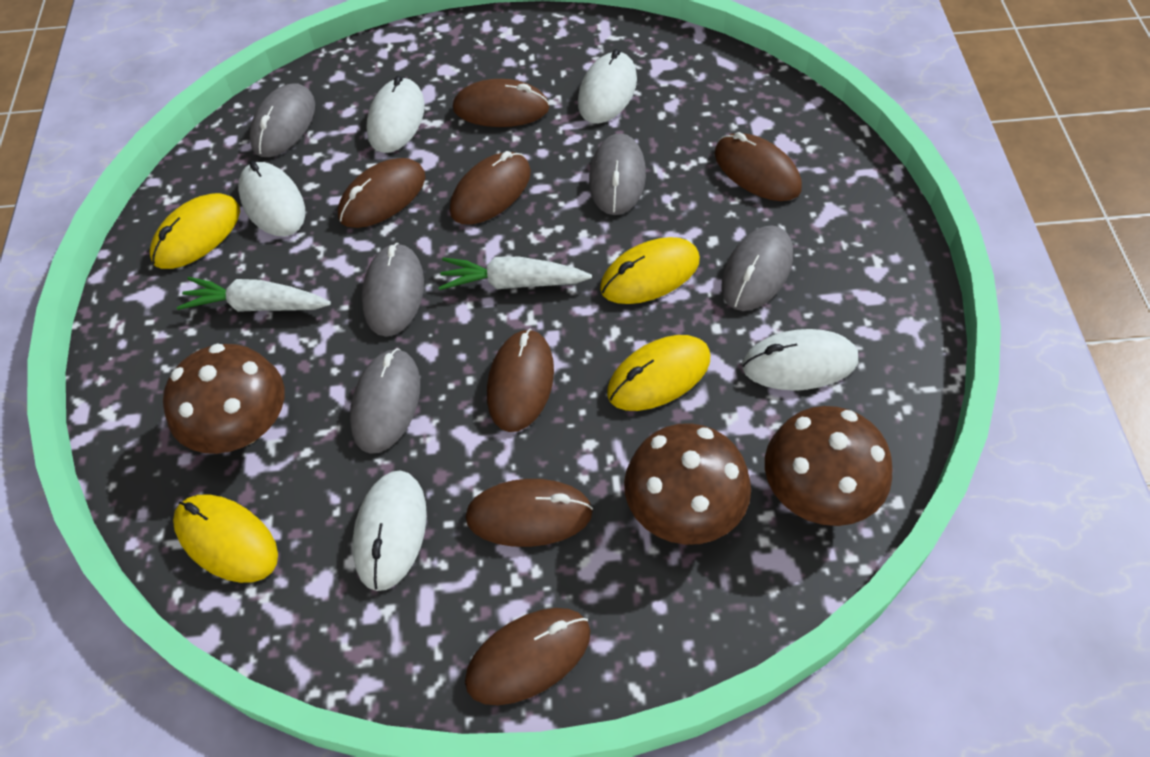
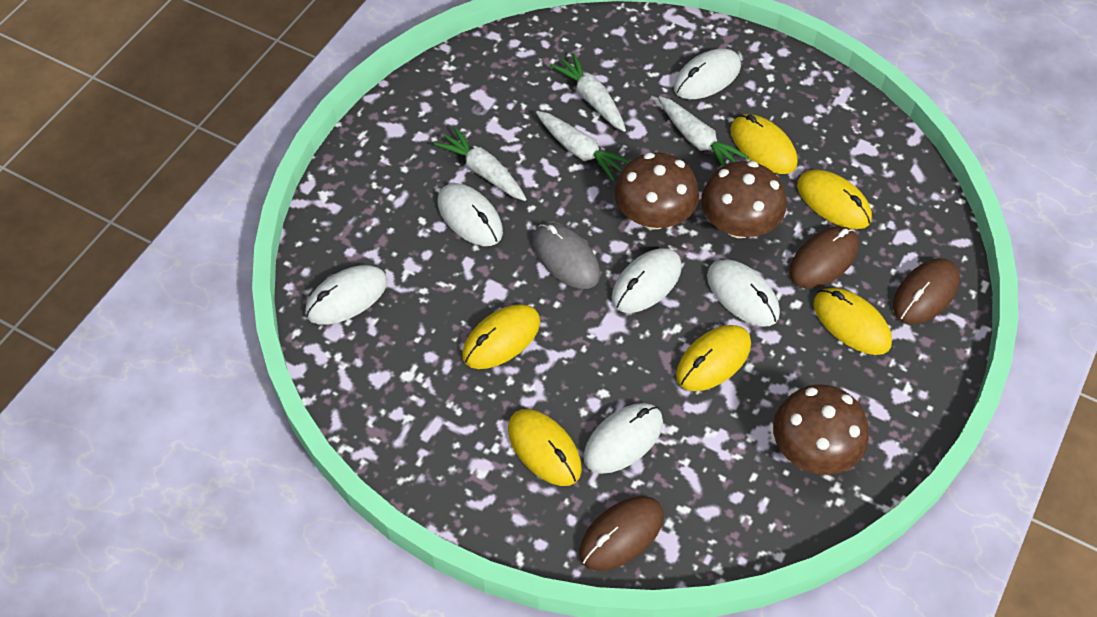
brown mouse: [338,158,425,228] [450,151,531,224] [453,79,550,127] [465,479,593,547] [465,608,591,705] [487,329,554,432] [715,132,802,201] = 7 -> [579,496,664,571] [789,226,859,288] [893,258,960,324] = 3
grey mouse: [249,83,315,157] [350,348,420,454] [362,243,424,337] [589,133,646,215] [721,225,793,311] = 5 -> [533,223,600,289] = 1
white carrot: [177,277,331,312] [438,257,592,290] = 2 -> [433,127,527,201] [536,111,630,182] [550,53,626,132] [659,96,749,166] = 4
white mouse: [238,161,305,236] [353,470,427,591] [366,76,425,153] [578,49,637,123] [742,329,858,390] = 5 -> [305,265,388,324] [438,183,503,246] [583,403,663,474] [611,248,682,313] [674,49,741,99] [707,259,780,327] = 6
yellow mouse: [150,193,240,269] [173,494,278,583] [600,237,700,304] [607,335,710,411] = 4 -> [462,304,540,369] [508,409,582,486] [676,325,751,391] [730,114,798,174] [797,170,872,229] [813,288,892,355] = 6

